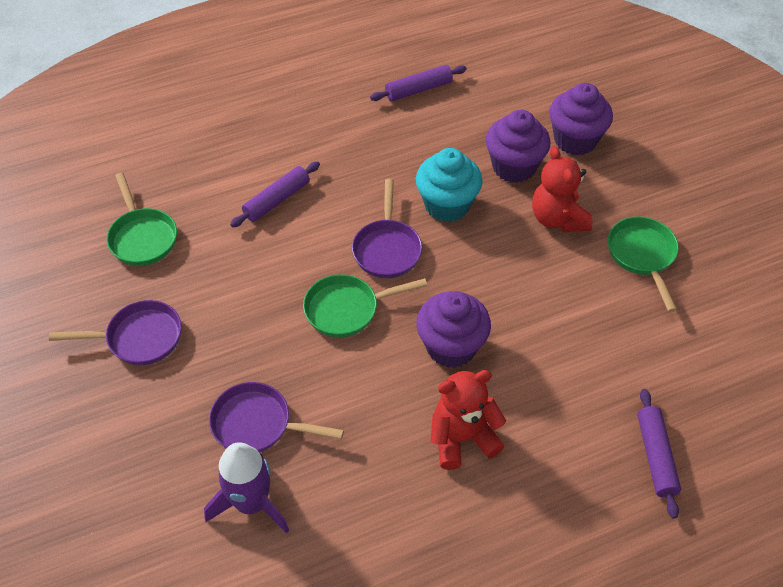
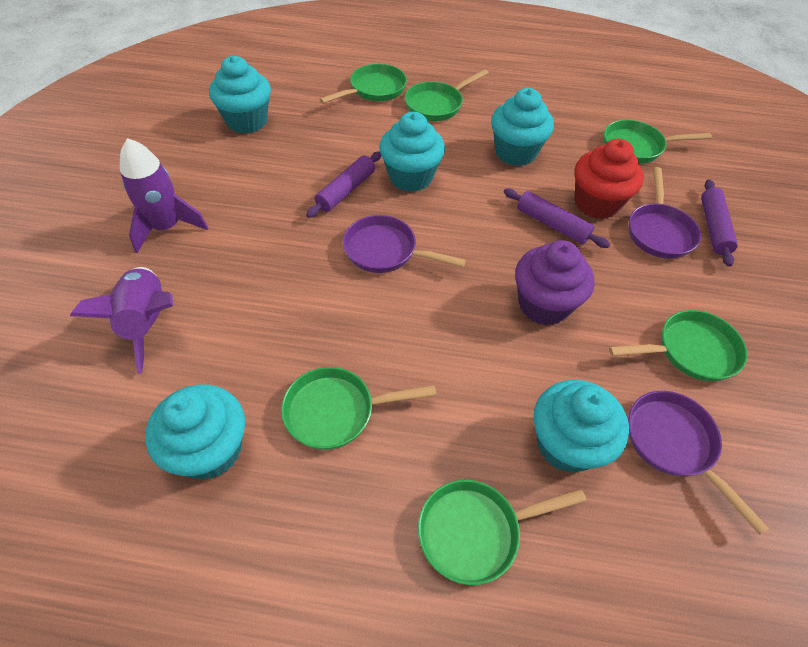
green pan: [107,173,177,266] [303,274,427,337] [608,216,679,312] = 3 -> [281,367,436,450] [319,64,407,104] [405,69,488,121] [418,480,586,585] [604,120,712,164] [609,310,747,382] = 6
purple cupcake: [416,291,491,368] [486,110,550,183] [549,83,613,156] = 3 -> [515,240,594,326] = 1
purple rocket: [204,442,289,533] = 1 -> [70,267,173,374] [120,138,208,253] = 2
red cupcake: none = 0 -> [575,139,644,219] = 1
red teddy bear: [430,370,506,470] [532,146,592,232] = 2 -> none = 0
turquoise cupcake: [416,148,482,222] = 1 -> [145,384,245,480] [209,56,271,134] [379,112,445,192] [491,88,554,166] [534,380,629,473] = 5

